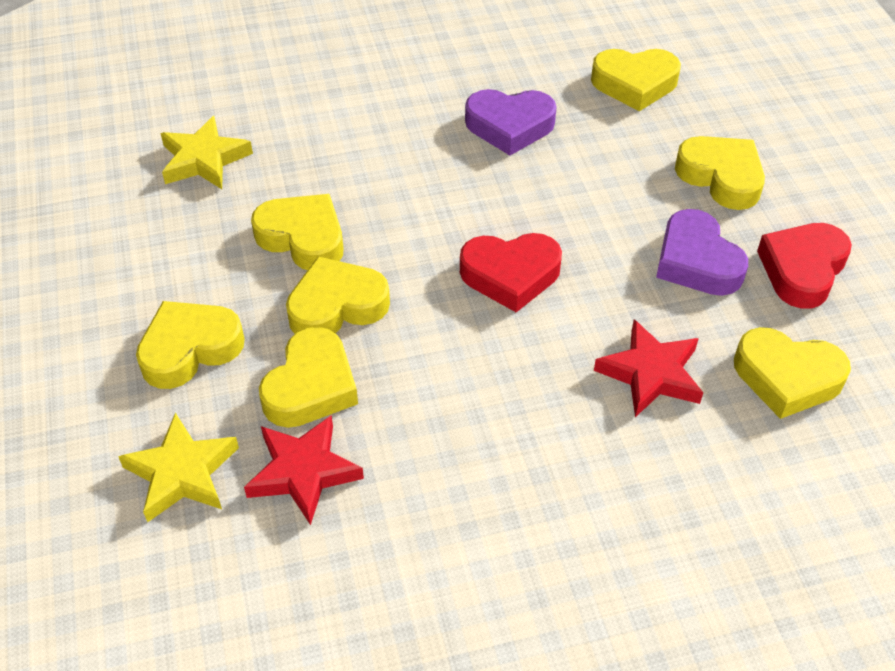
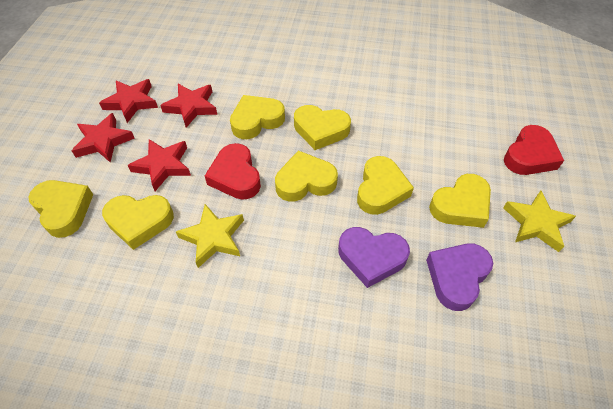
red star: [244,415,364,525] [594,319,703,417] = 2 -> [72,113,135,163] [99,79,158,123] [128,139,191,191] [160,84,217,128] = 4

